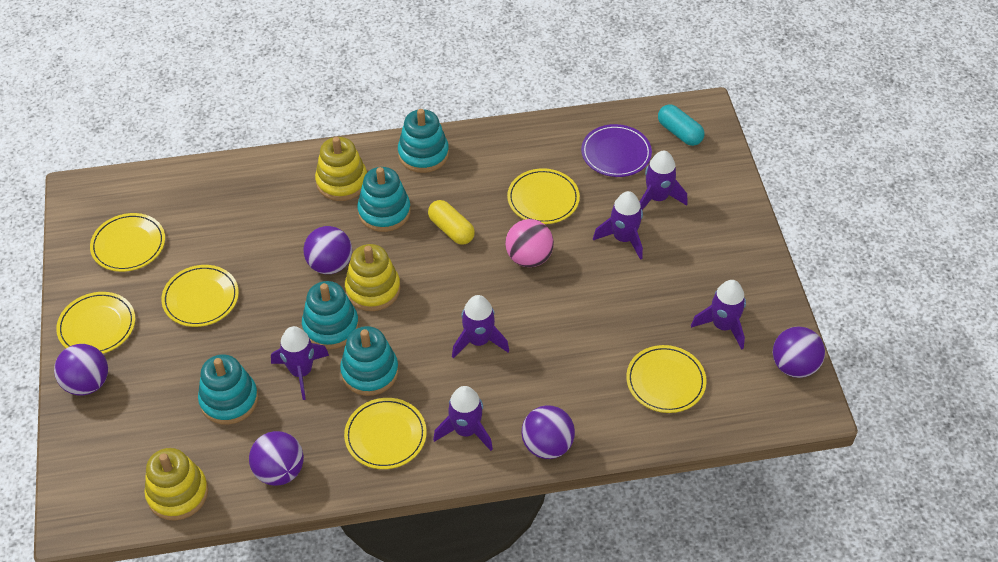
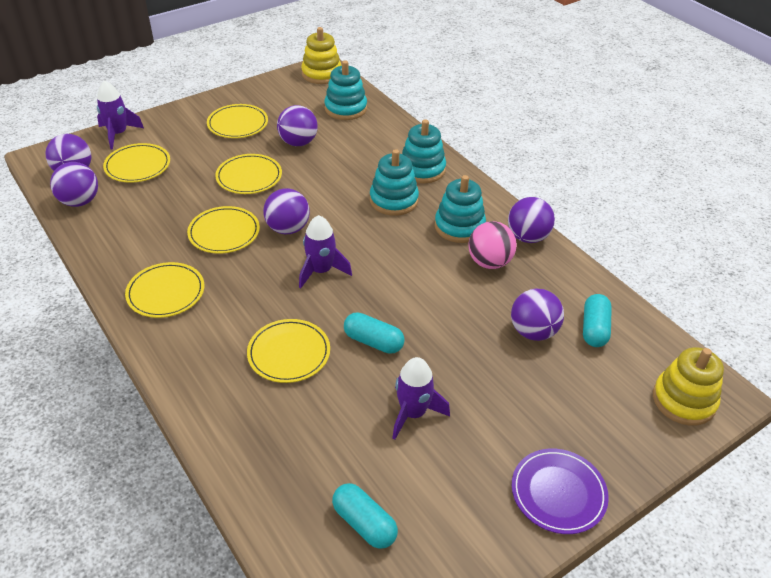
purple ball: [54,344,108,396] [249,431,304,486] [304,226,352,274] [521,405,575,459] [773,326,825,378] = 5 -> [45,134,91,171] [50,162,98,207] [263,188,310,234] [277,105,318,146] [508,197,555,243] [511,289,564,341] = 6
purple rocket: [271,326,329,400] [433,386,493,451] [452,295,509,358] [593,191,643,260] [640,151,688,210] [691,280,746,350] = 6 -> [97,81,144,149] [299,215,352,288] [392,357,450,440] = 3
turquoise capsule: [658,104,704,146] = 1 -> [332,483,398,549] [344,312,404,354] [583,294,612,347] = 3
turquoise stacking toy: [198,354,258,425] [302,281,359,349] [340,326,398,396] [357,167,411,232] [398,109,449,173] = 5 -> [324,60,367,120] [370,149,419,216] [402,119,446,183] [435,175,486,243] = 4
yellow capsule: [428,200,475,245] = 1 -> none = 0
yellow stacking toy: [144,448,208,521] [315,137,367,201] [345,244,401,311] = 3 -> [301,27,342,84] [653,347,724,425] = 2

